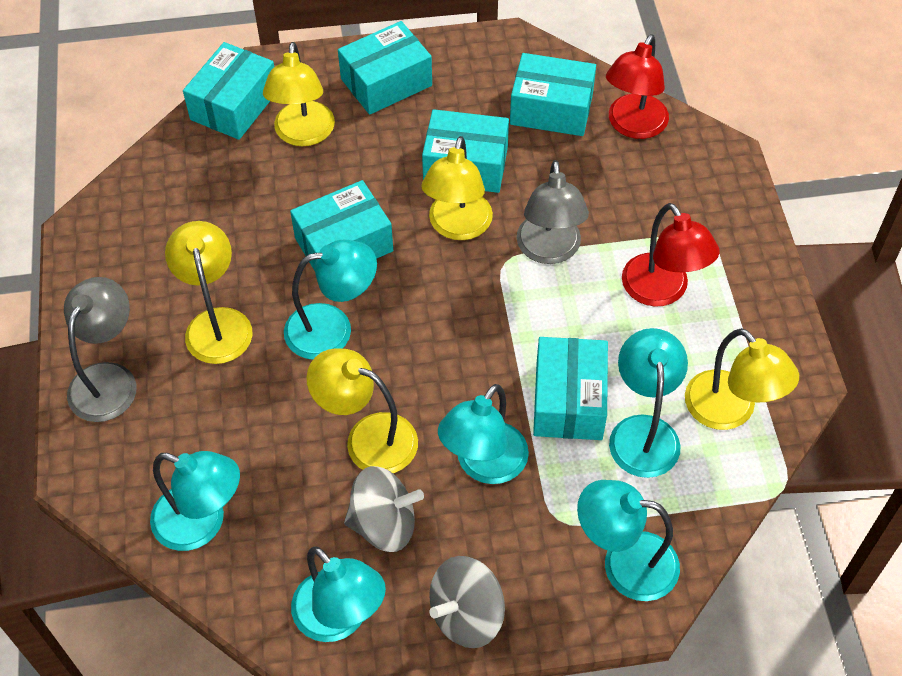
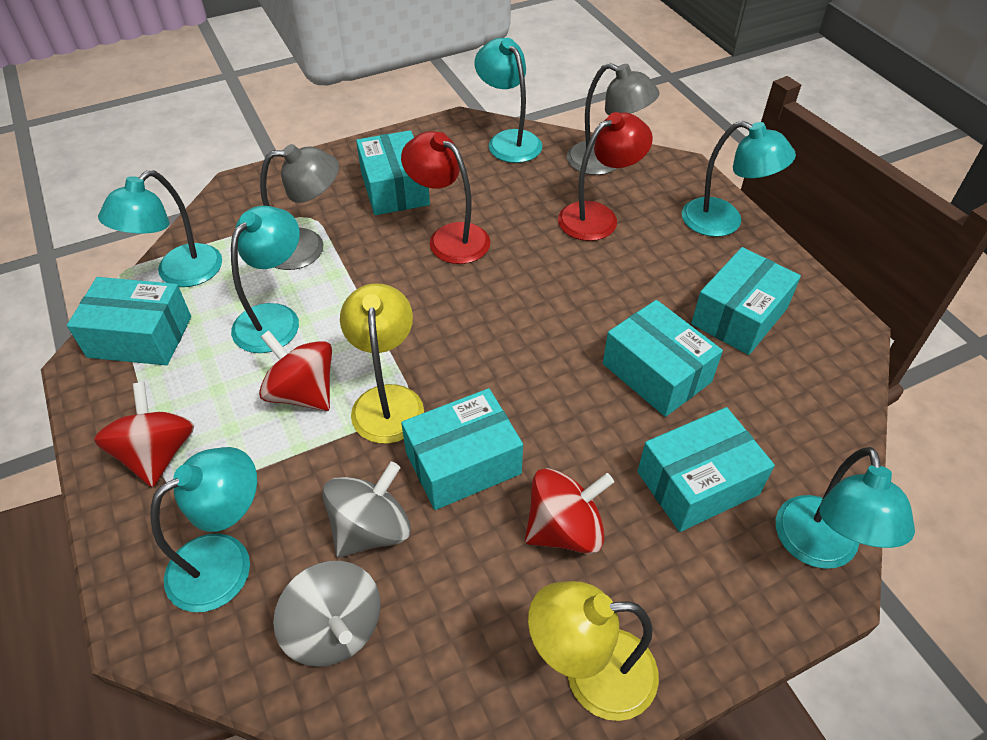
red spinning top: none = 0 -> [94,382,194,487] [259,331,332,411] [525,468,614,554] = 3
yellow lamp: [165,221,252,364] [263,42,335,146] [306,348,418,473] [421,136,493,240] [685,328,799,430] = 5 -> [340,283,424,444] [528,581,659,721] = 2

